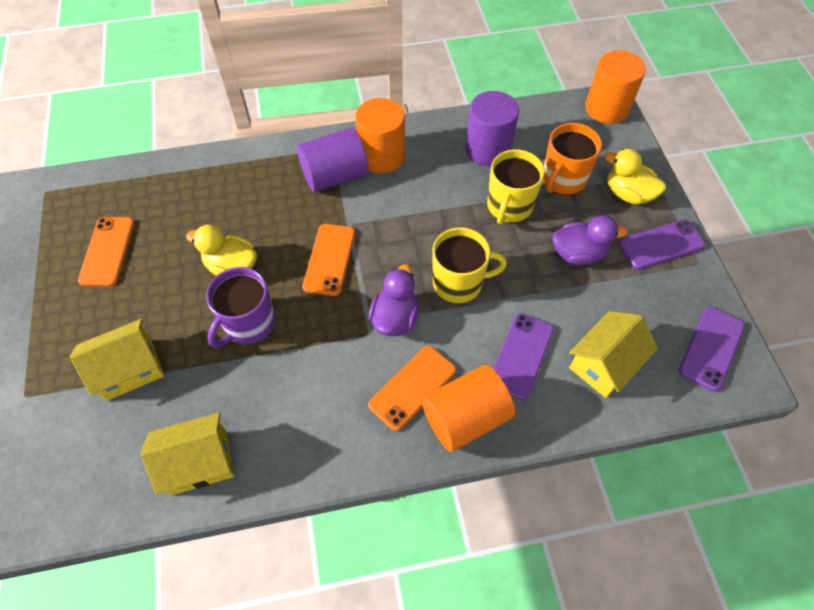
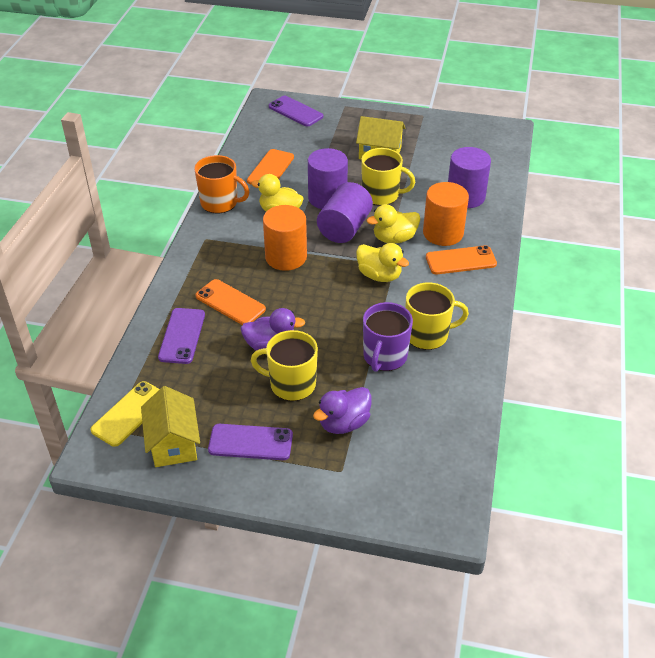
orange cylinder: [355,98,405,174] [422,365,515,452] [585,50,646,124] = 3 -> [263,205,307,271] [423,182,469,246] = 2
purple cylinder: [297,128,368,192] [465,91,519,166] = 2 -> [308,148,348,209] [317,182,373,243] [448,147,491,208] = 3
yellow duck: [186,225,257,276] [604,149,666,205] = 2 -> [251,174,304,212] [356,243,409,282] [366,204,420,244] = 3
yellow house: [70,319,164,401] [141,412,234,495] [569,311,658,398] = 3 -> [141,386,200,467] [356,116,405,159] = 2
yellow mug: [432,227,507,303] [487,149,545,225] = 2 -> [251,330,318,401] [361,148,415,206] [406,282,469,350] = 3
yellow phone: none = 0 -> [90,381,160,447] = 1

